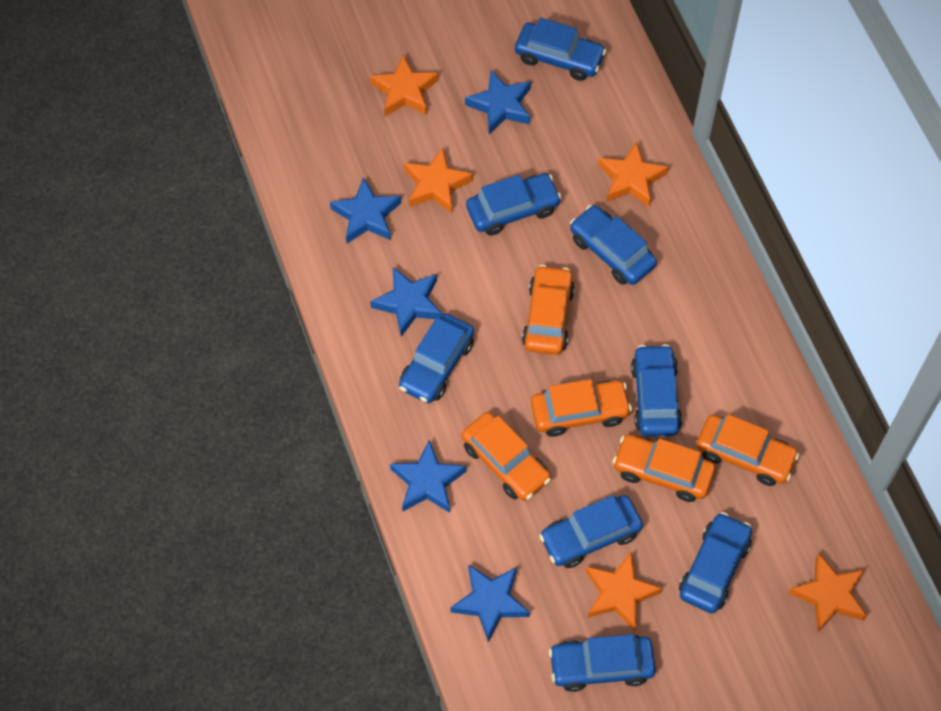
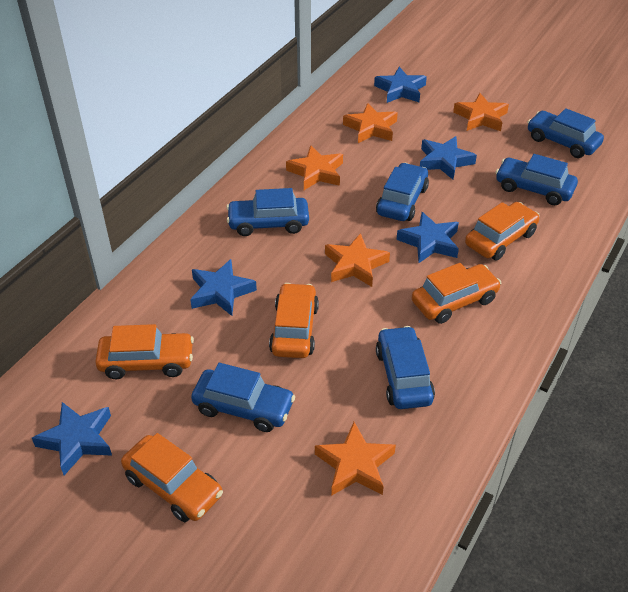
blue car: [399,313,474,403] [466,173,562,235] [515,18,606,81] [539,495,643,568] [549,634,656,692] [570,205,657,285] [631,344,682,436] [679,512,752,613] = 8 -> [191,363,295,432] [226,188,309,236] [376,163,429,221] [376,326,435,409] [496,154,578,205] [527,108,604,158] = 6

